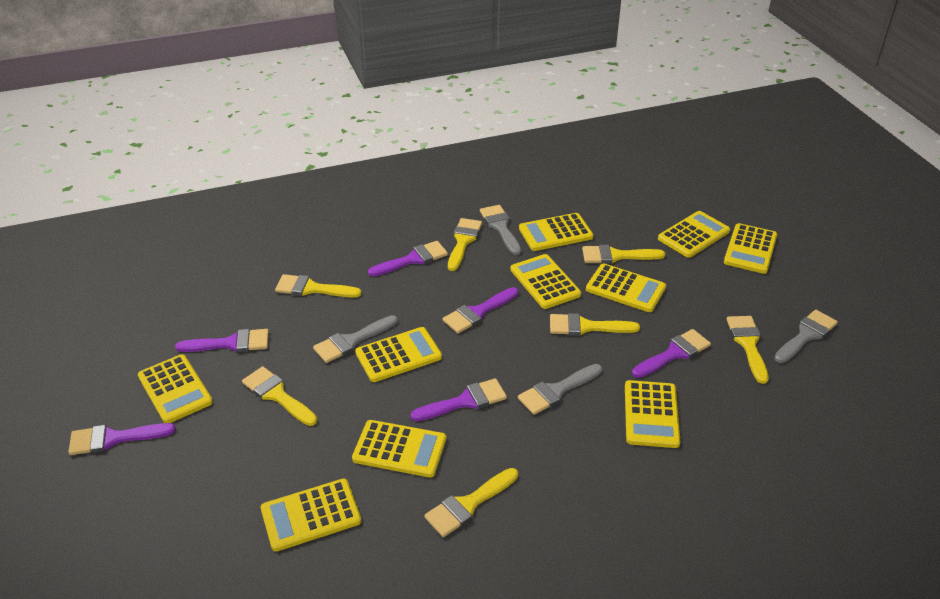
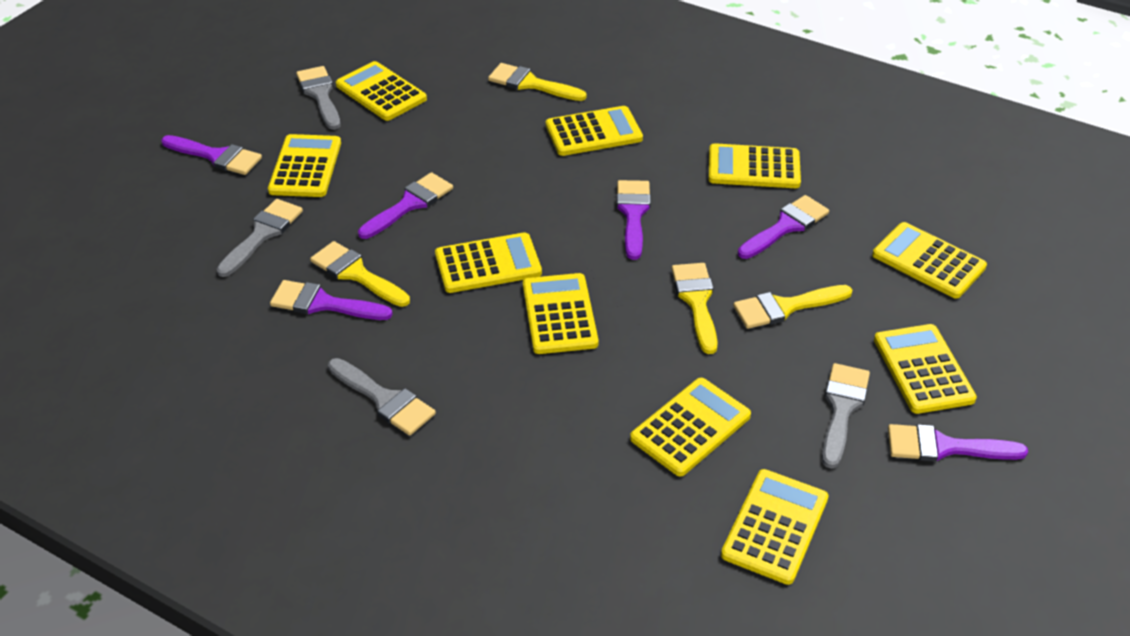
yellow brush: [242,366,317,426] [275,274,362,297] [424,468,518,537] [448,218,482,271] [550,313,640,336] [582,245,665,264] [727,316,769,384] = 7 -> [310,241,410,307] [488,63,587,101] [672,263,718,354] [733,285,853,329] = 4

